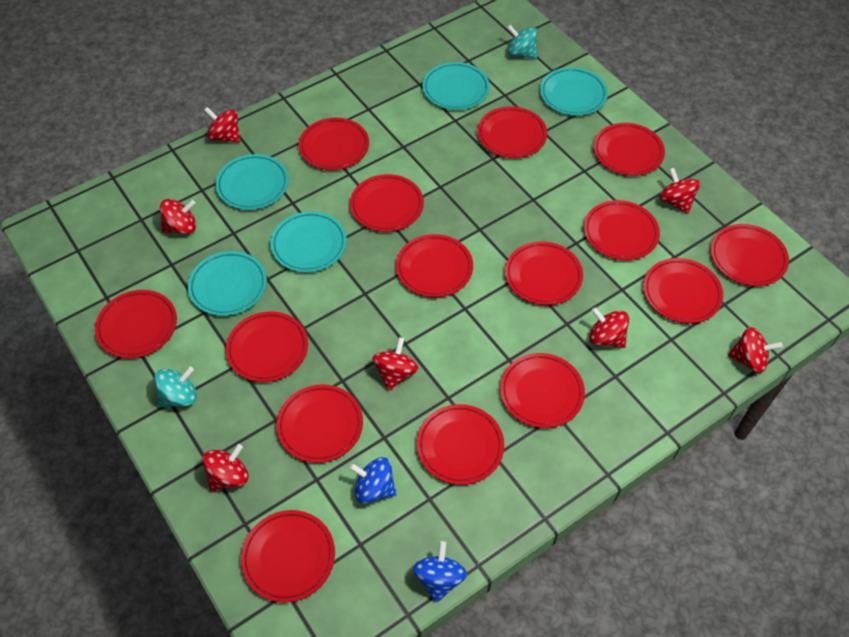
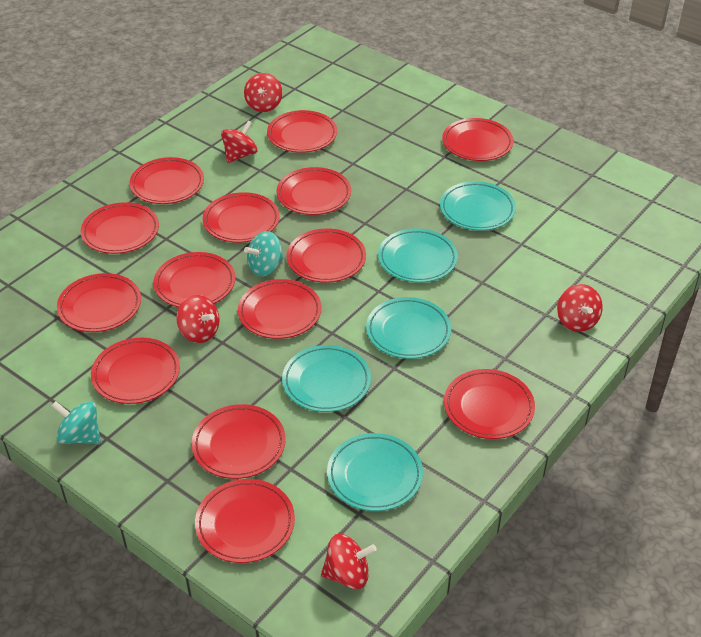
blue spinning top: [349,457,397,504] [413,541,467,603] = 2 -> none = 0
red plate: [95,290,177,358] [226,311,308,382] [241,510,335,603] [277,384,363,463] [299,118,369,170] [350,174,424,232] [396,234,473,297] [417,404,504,485] [477,106,547,158] [500,353,585,428] [505,241,583,305] [584,200,660,260] [594,123,665,176] [643,258,723,324] [711,224,789,286] = 15 -> [57,273,141,332] [81,202,159,254] [91,338,180,404] [129,157,204,204] [153,252,235,307] [192,404,286,479] [195,479,295,563] [203,192,280,243] [238,279,321,339] [267,110,337,153] [276,167,351,215] [287,228,366,283] [442,118,513,161] [444,369,535,439] = 14
red spinning top: [160,199,196,234] [202,444,248,491] [204,107,240,142] [372,337,418,391] [589,307,629,348] [659,168,700,214] [728,327,783,373] = 7 -> [176,295,220,343] [221,121,257,163] [244,73,282,112] [321,534,377,589] [557,284,603,332] = 5

